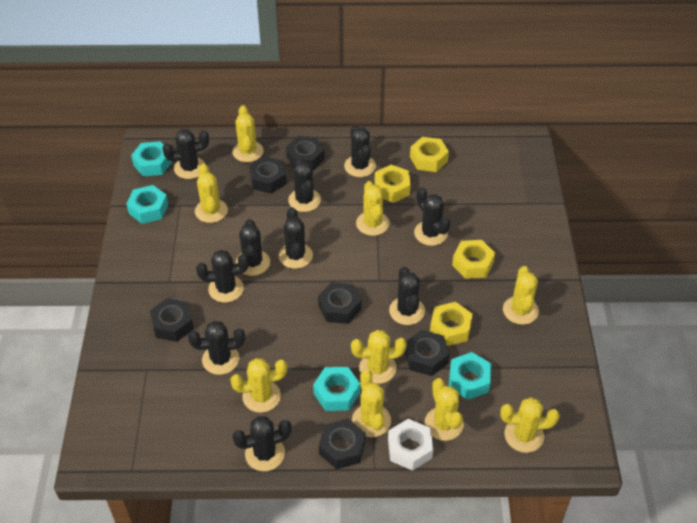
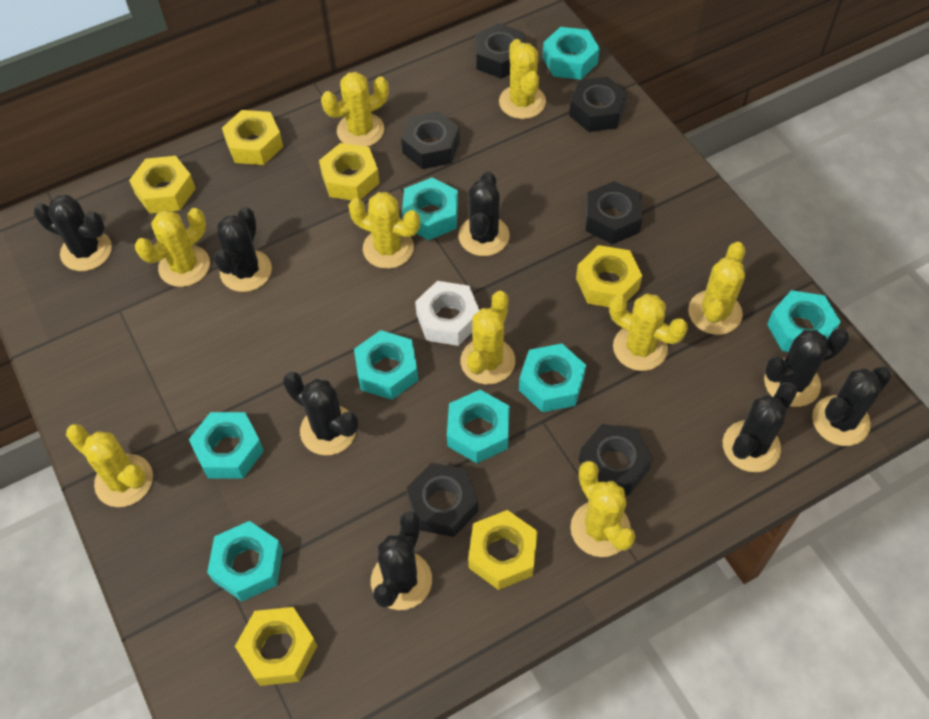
black cactus: [162,129,209,179] [188,321,245,375] [196,250,249,303] [232,416,292,471] [236,219,270,276] [279,207,313,269] [288,159,321,212] [344,125,376,177] [389,267,425,325] [414,187,450,246] = 10 -> [34,195,112,271] [214,207,272,292] [283,372,358,455] [371,511,432,610] [459,171,510,256] [723,382,797,472] [764,328,849,407] [812,366,892,446] = 8
turquoise nut: [126,185,168,224] [131,141,172,176] [313,367,360,411] [449,352,491,400] = 4 -> [189,412,264,479] [207,521,283,601] [354,330,419,400] [402,177,458,240] [447,390,510,463] [519,343,586,412] [542,27,600,80] [767,290,841,352] = 8
yellow nut: [375,165,411,203] [410,137,449,172] [430,302,473,346] [452,240,495,279] = 4 -> [129,156,196,214] [222,110,283,165] [235,607,317,686] [319,143,380,200] [468,510,538,590] [576,245,642,307] = 6

